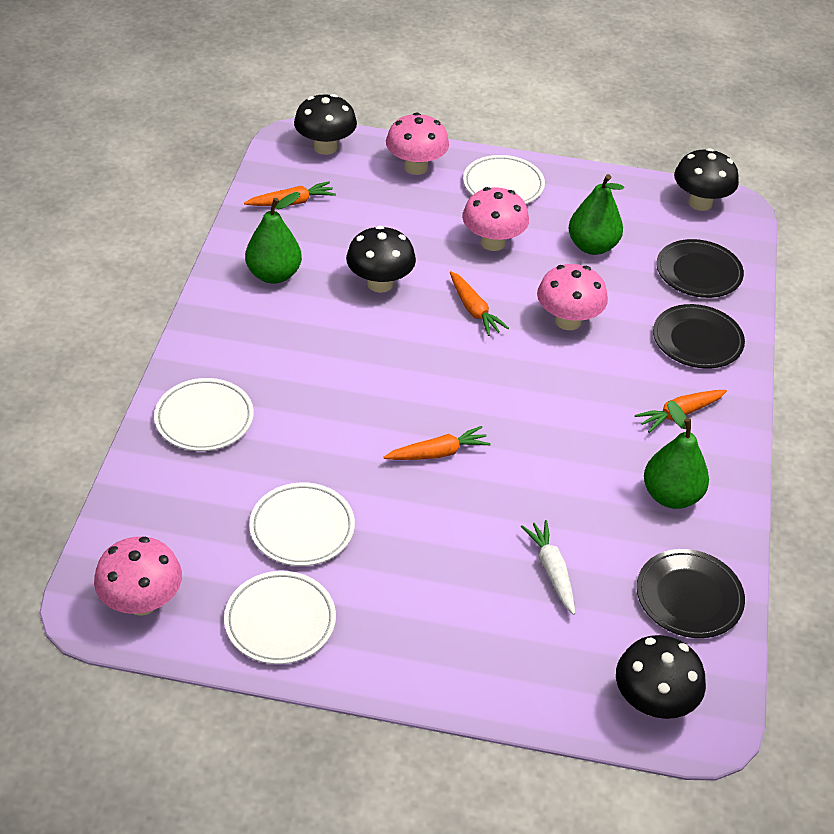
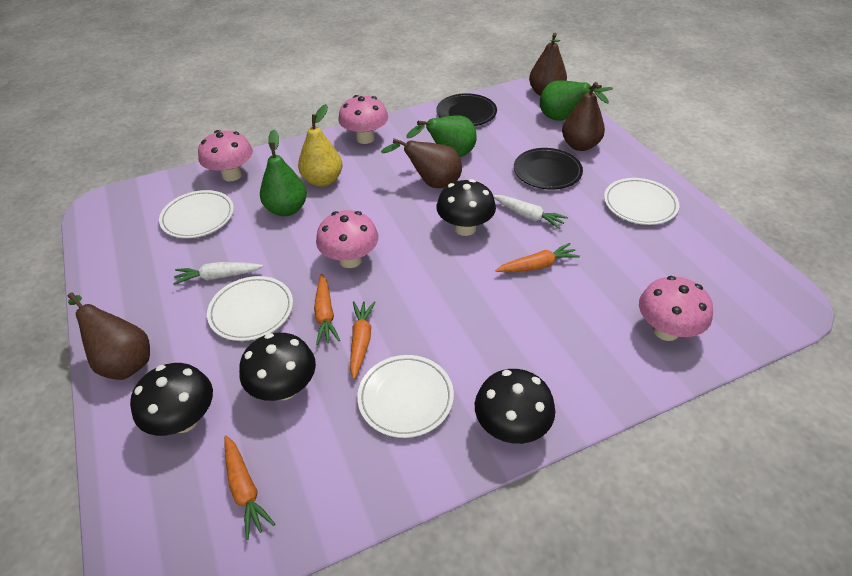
black plate: [637,549,745,638] [653,304,745,369] [656,239,744,298] = 3 -> [436,93,497,126] [514,148,583,190] = 2
brown pear: none = 0 -> [68,292,150,380] [381,139,462,188] [529,33,567,96] [562,82,613,151] = 4
white carrot: [521,520,575,615] = 1 -> [173,262,263,285] [493,195,568,229] = 2
yellow pear: none = 0 -> [298,104,342,187] = 1

